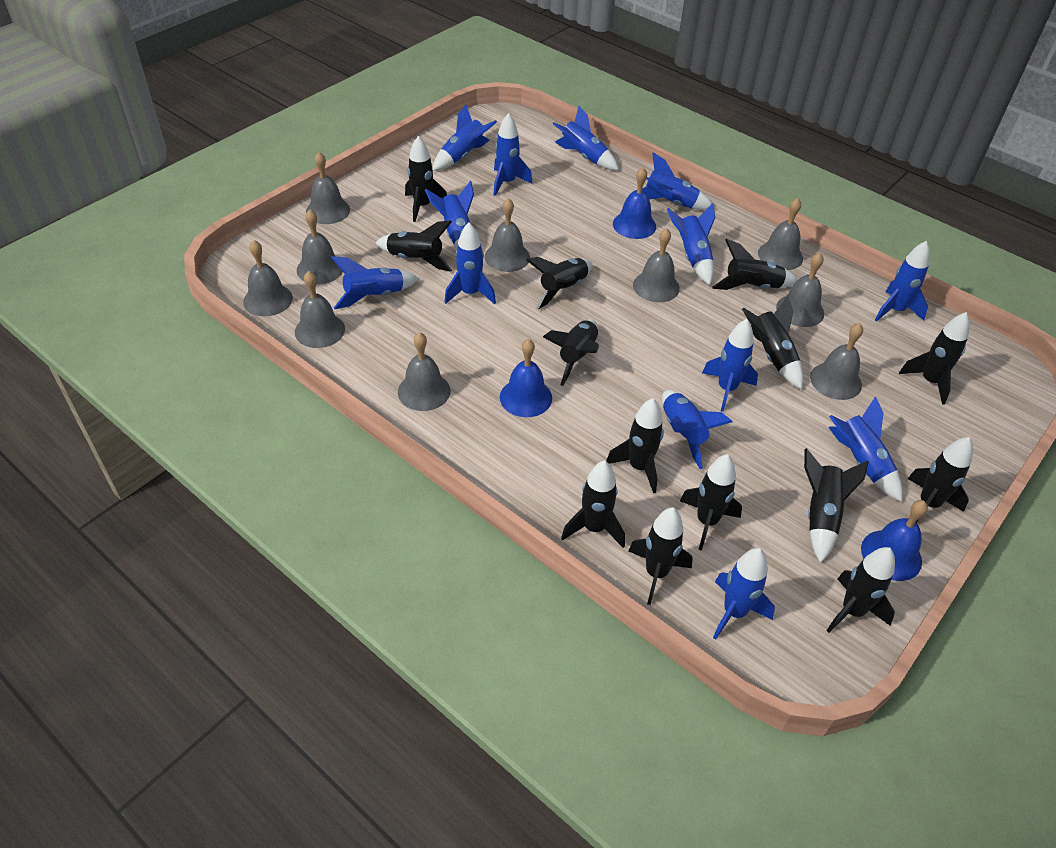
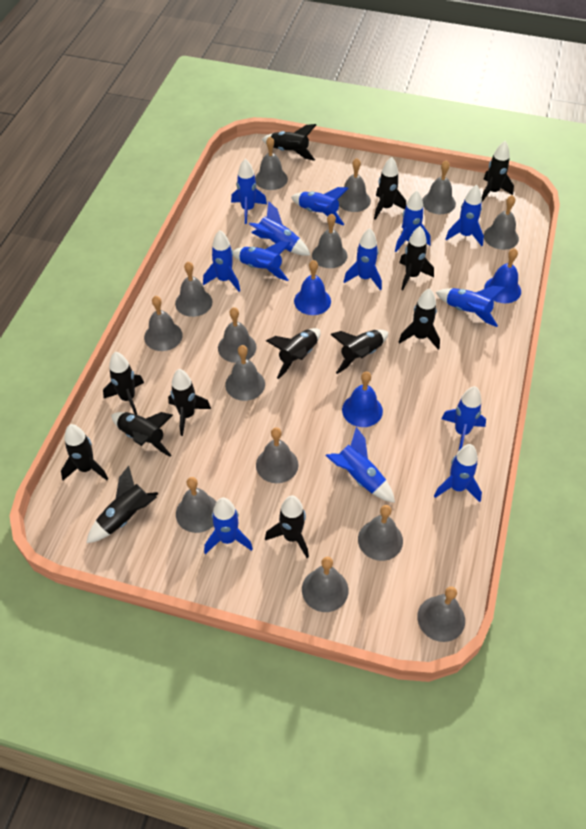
black rocket: [376,220,452,272] [405,136,447,222] [527,257,592,310] [543,319,599,386] [561,460,625,548] [606,398,664,493] [628,507,693,605] [680,454,742,551] [712,239,798,290] [742,296,803,389] [804,448,869,563] [827,547,895,633] [899,312,970,405] [908,437,973,523] = 14 -> [61,424,108,480] [86,466,158,543] [103,351,144,415] [111,412,173,457] [168,369,211,436] [262,124,316,161] [265,495,309,558] [266,328,320,379] [330,330,388,374] [374,157,406,220] [399,226,434,290] [399,288,440,350] [482,141,514,202] = 13
grey bell: [243,240,293,316] [295,271,345,348] [297,210,343,284] [306,152,350,224] [398,332,450,411] [485,198,530,272] [633,228,680,302] [758,198,803,270] [776,253,824,327] [810,323,863,400] = 10 -> [144,296,183,351] [175,262,212,317] [176,477,216,533] [218,307,257,363] [225,345,265,401] [255,137,288,190] [256,427,299,483] [302,557,349,612] [312,214,348,268] [337,158,371,212] [358,505,403,561] [417,587,465,642] [422,160,456,214] [484,195,519,250] = 14

